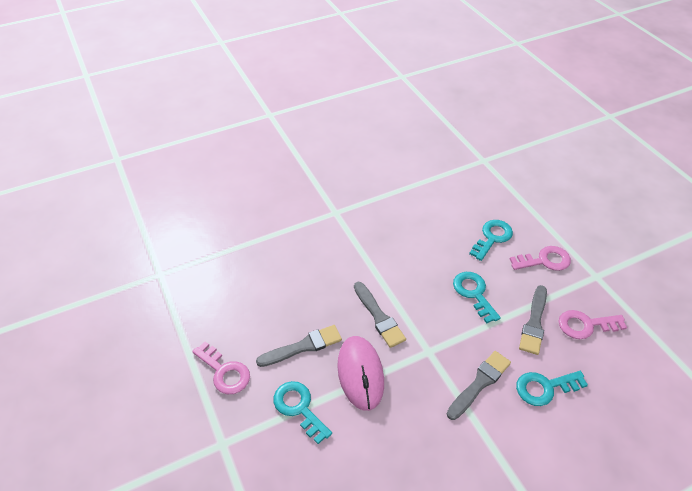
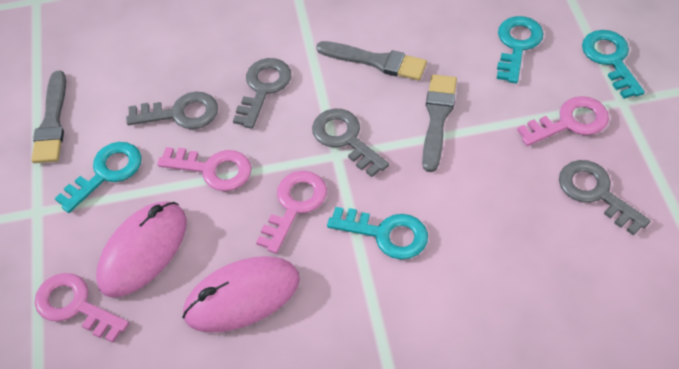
grey brush: [256,325,342,367] [354,282,406,348] [447,351,511,420] [519,285,547,355] = 4 -> [31,70,66,163] [316,41,427,80] [422,74,457,172] = 3
grey key: none = 0 -> [126,92,218,129] [233,58,291,129] [312,108,389,177] [559,160,650,236] = 4
pink key: [192,342,250,394] [510,246,571,271] [558,310,627,339] = 3 -> [35,273,129,343] [157,147,252,191] [256,171,327,254] [517,96,609,146] = 4
pink mouse: [337,336,384,411] = 1 -> [96,202,187,298] [182,256,300,333] = 2

